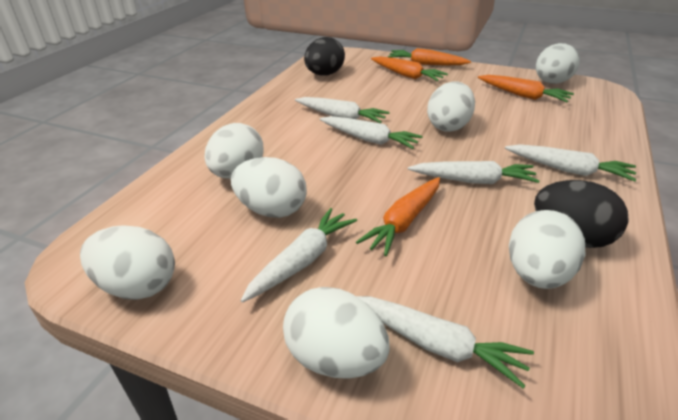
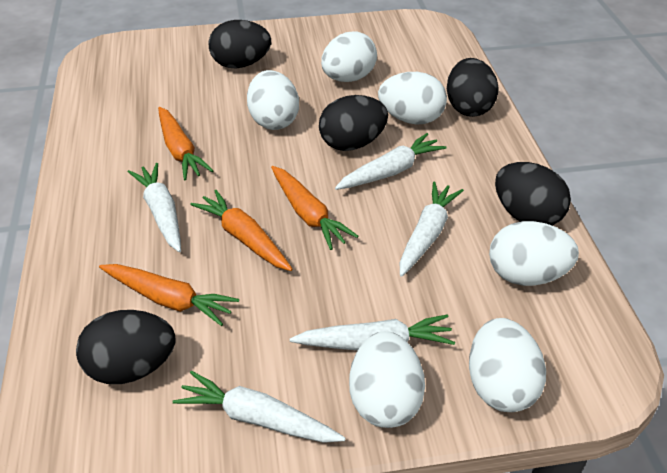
black egg: [304,37,345,76] [534,180,629,248] = 2 -> [76,310,176,384] [208,20,271,68] [319,95,388,151] [447,58,499,117] [495,162,571,226] = 5
white carrot: [240,208,357,303] [295,97,390,123] [320,116,423,149] [356,296,534,388] [408,161,540,184] [505,144,637,182] = 6 -> [128,163,181,252] [173,371,345,443] [290,314,455,351] [335,133,446,190] [400,182,464,277] = 5
white egg: [80,225,175,300] [204,123,264,179] [231,157,307,218] [283,287,390,379] [427,81,475,132] [509,210,585,289] [536,43,580,84] = 7 -> [247,70,299,130] [321,31,377,82] [349,331,425,428] [378,72,447,125] [469,318,546,412] [489,221,579,286] = 6

